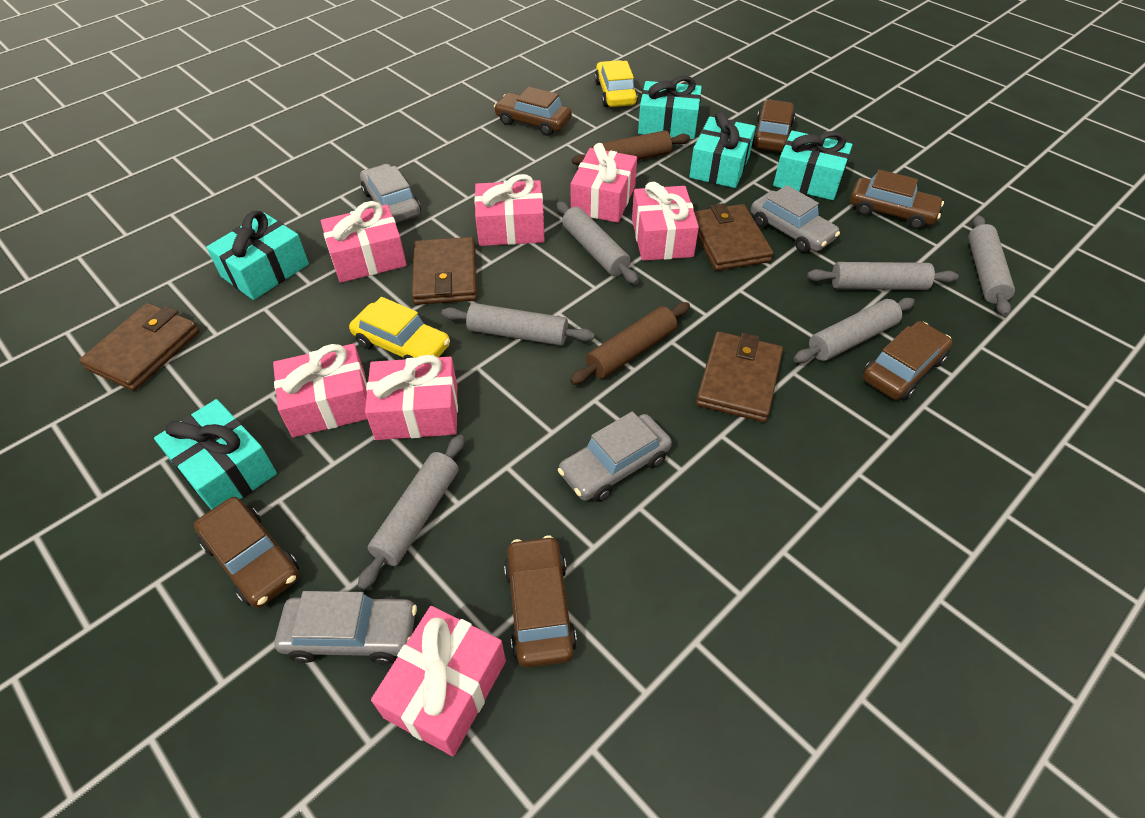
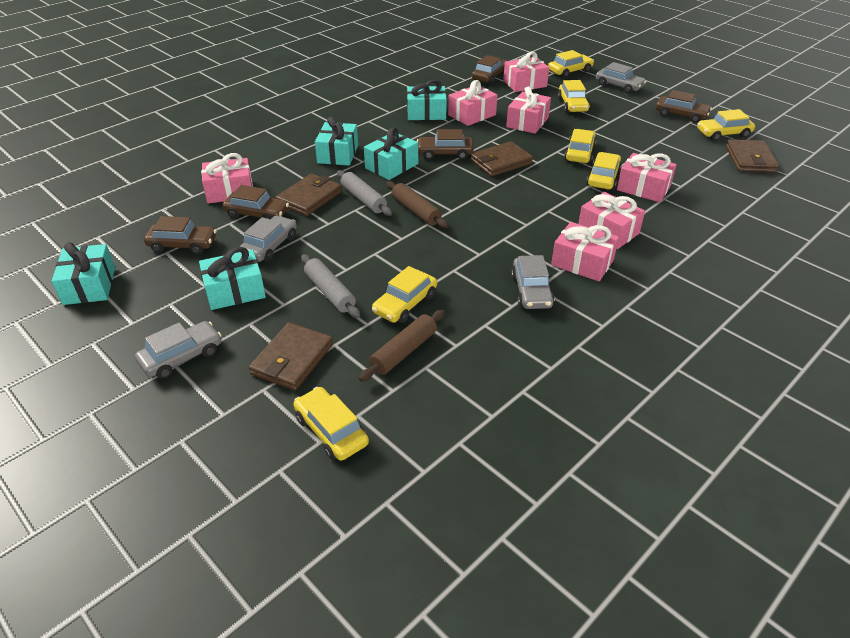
brown car: [194,497,299,608] [494,87,572,136] [504,536,577,668] [752,100,795,152] [850,170,944,229] [863,321,952,400] = 6 -> [144,216,217,254] [222,185,289,219] [417,129,473,159] [472,55,507,84] [656,90,712,123] = 5
grey rolling pin: [358,435,465,590] [442,303,595,346] [557,201,639,284] [794,298,915,363] [807,262,958,290] [968,215,1015,316] = 6 -> [301,254,360,318] [337,170,392,216] = 2
yellow car: [349,297,450,360] [595,60,638,107] = 2 -> [293,387,369,461] [372,266,437,323] [548,50,594,78] [558,80,590,112] [564,129,597,164] [586,152,622,190] [697,109,755,141] = 7

